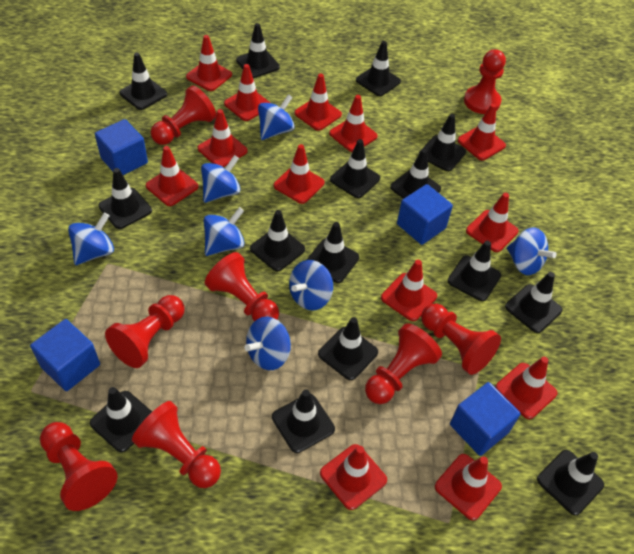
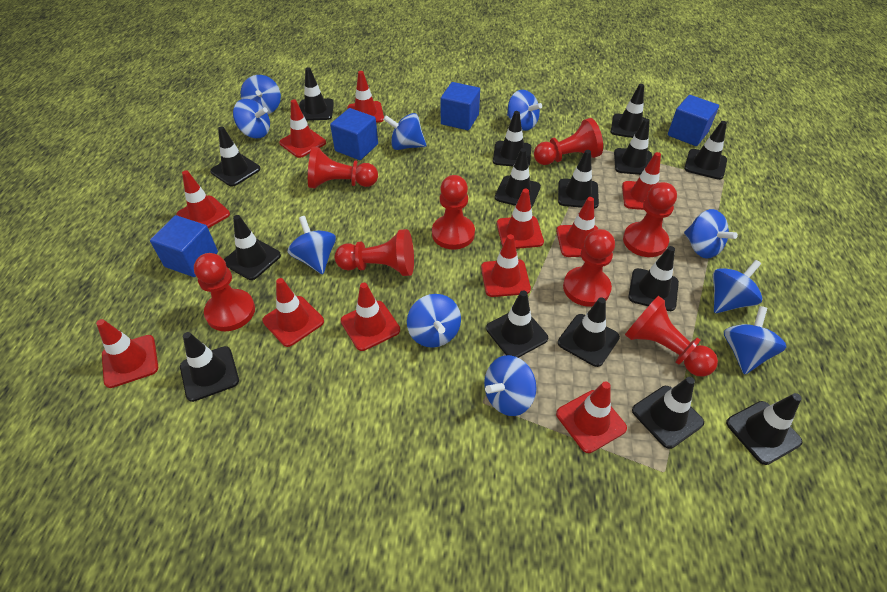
blue spinning top: [68,213,114,265] [201,155,240,203] [204,207,244,256] [245,317,291,370] [258,94,295,140] [289,260,333,311] [507,227,557,275] = 7 -> [233,99,270,138] [241,75,281,114] [287,216,336,274] [383,113,426,150] [407,294,461,348] [484,355,536,416] [507,90,542,131] [684,209,738,259] [713,260,763,313] [724,306,786,375] = 10
red traffic cone: [146,146,198,206] [186,35,232,91] [198,109,248,167] [224,64,270,121] [274,144,325,204] [294,74,342,131] [320,444,387,510] [329,95,378,152] [381,260,437,321] [435,454,502,521] [457,104,506,160] [466,193,519,252] [495,357,557,419] = 13 -> [96,319,158,388] [176,170,230,228] [262,278,324,347] [279,99,326,158] [341,283,400,351] [347,71,384,123] [481,234,531,297] [497,189,544,249] [556,197,598,257] [556,381,627,453] [622,152,661,210] = 11

